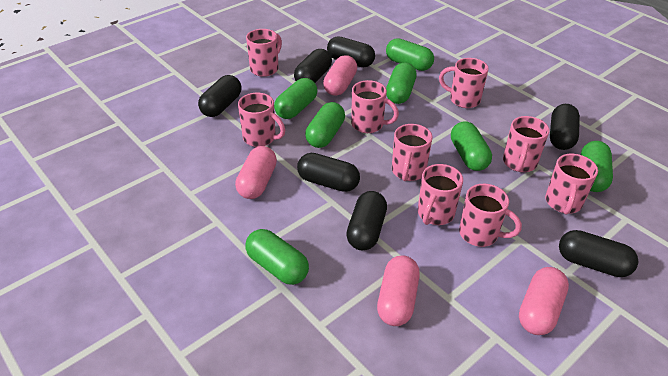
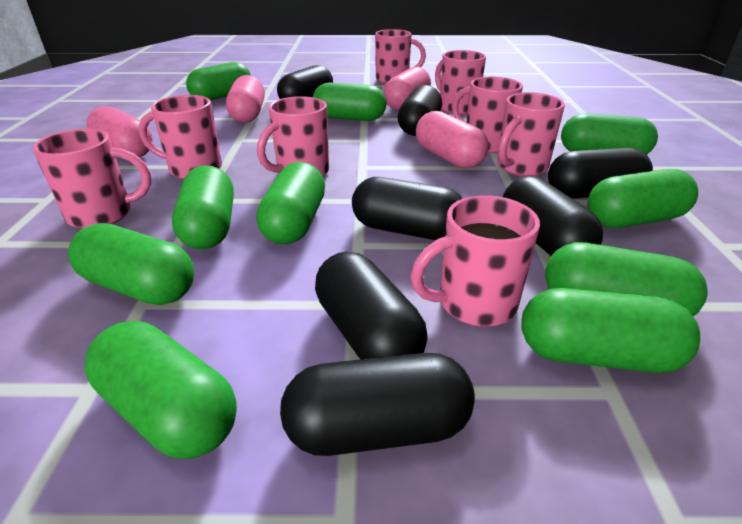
green capsule: [245,229,309,285] [274,78,317,119] [305,102,345,148] [386,38,434,71] [386,63,416,104] [451,121,492,171] [581,141,613,192] = 7 -> [68,223,194,305] [85,321,237,459] [172,165,234,249] [186,62,251,100] [256,162,325,244] [313,83,386,121] [521,288,700,373] [545,242,708,316] [561,113,658,155] [587,169,698,228] = 10
pink mug: [238,93,285,147] [246,29,282,77] [351,80,399,133] [392,124,432,181] [418,164,463,225] [439,58,489,108] [459,184,522,247] [503,116,549,172] [545,154,598,215] = 9 -> [33,128,151,229] [139,95,222,179] [257,96,329,176] [375,29,426,84] [410,195,540,326] [435,50,486,115] [452,77,523,153] [497,92,565,176] = 8

